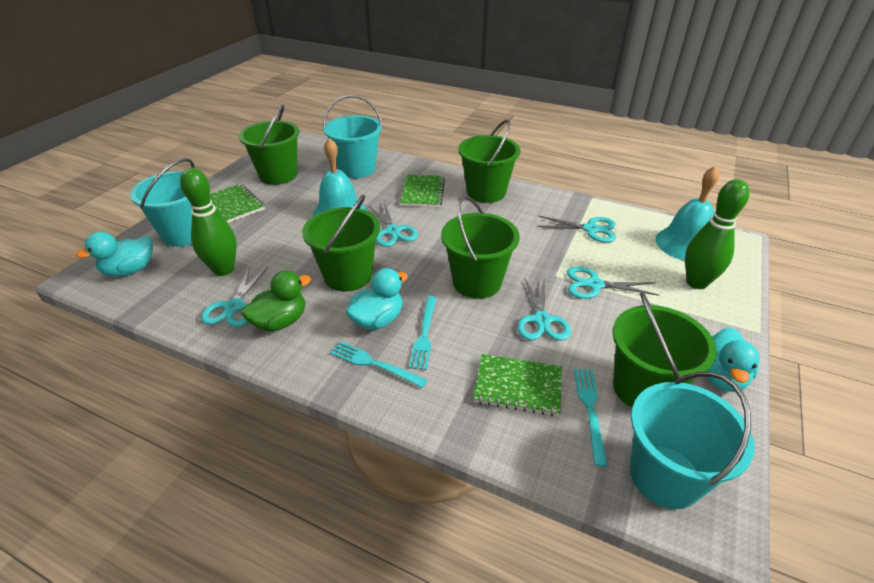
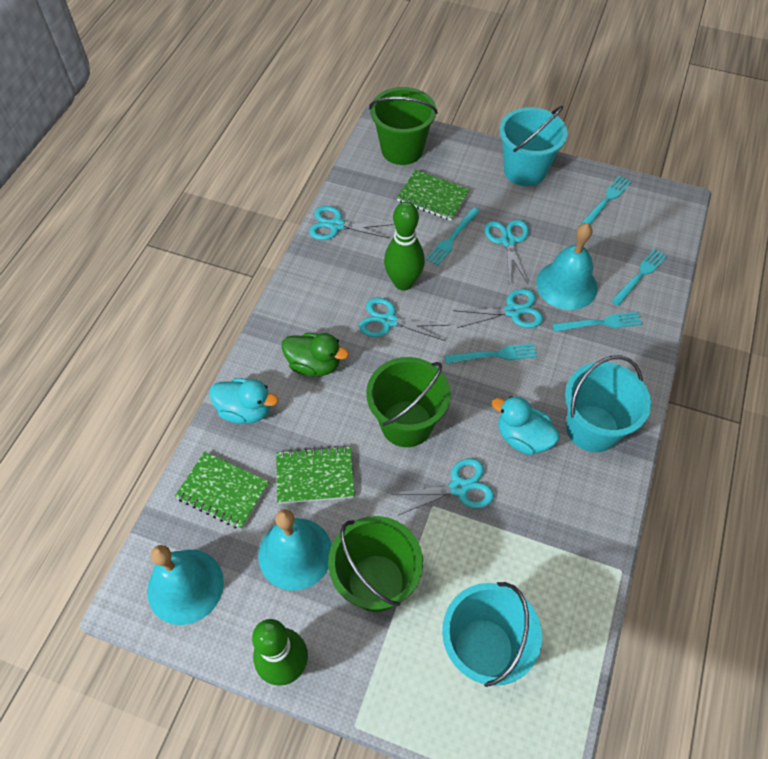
green bucket: [239,105,300,185] [302,194,380,292] [441,196,520,299] [458,119,520,203] [613,291,717,408] = 5 -> [328,516,423,612] [366,357,451,447] [369,87,438,165] = 3
turquoise bell: [313,138,367,216] [656,166,720,261] = 2 -> [147,545,224,625] [258,509,332,591] [536,223,598,310] = 3
turquoise duck: [76,231,153,277] [345,268,408,330] [706,328,760,392] = 3 -> [209,378,278,424] [492,396,560,455] = 2
turquoise fork: [330,341,427,388] [409,296,436,370] [574,369,608,467] = 3 -> [426,207,480,266] [445,343,537,364] [552,312,642,332] [581,176,631,225] [611,249,667,306] = 5

